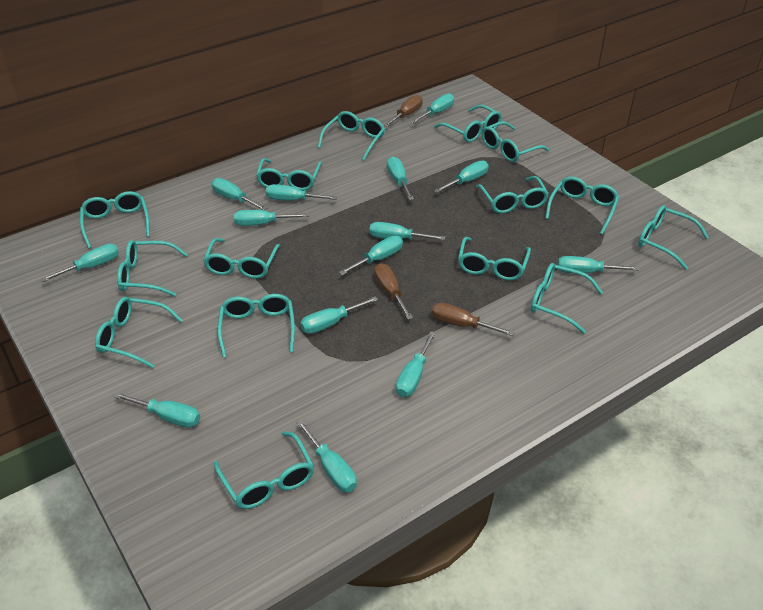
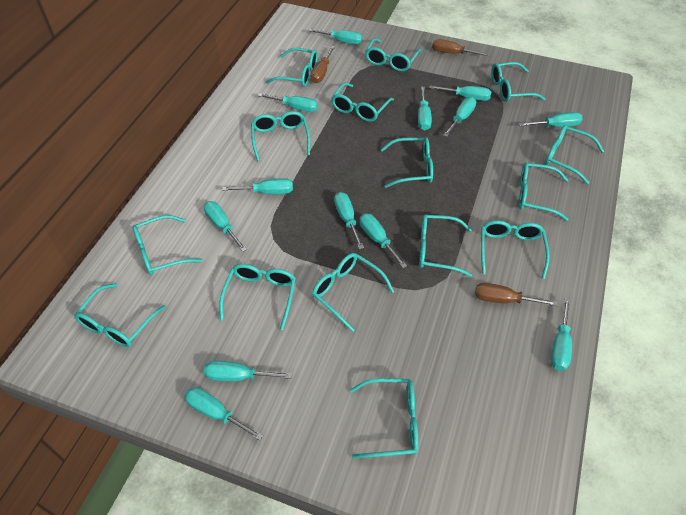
turquoise screwdriver: [40,244,119,282] [113,392,200,428] [211,178,267,210] [234,210,309,226] [266,184,337,201] [296,420,357,492] [300,296,378,334] [339,236,403,275] [369,222,445,240] [387,157,414,200] [396,331,436,397] [411,93,454,123] [434,160,489,193] [558,256,639,274] = 14 -> [184,387,263,441] [204,201,247,252] [204,361,292,382] [222,178,293,194] [258,93,318,112] [308,28,363,45] [334,192,364,249] [360,213,407,268] [418,86,432,130] [429,86,491,101] [443,97,477,137] [519,112,583,127] [551,298,572,371] = 13

